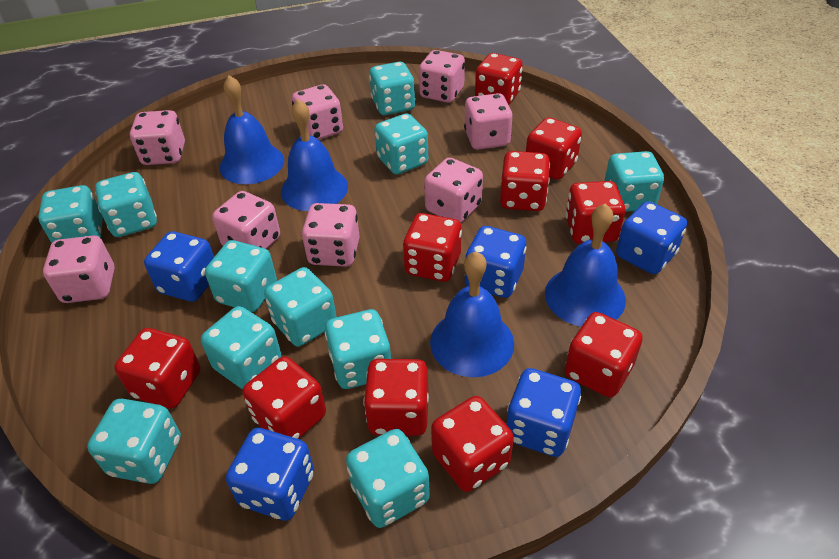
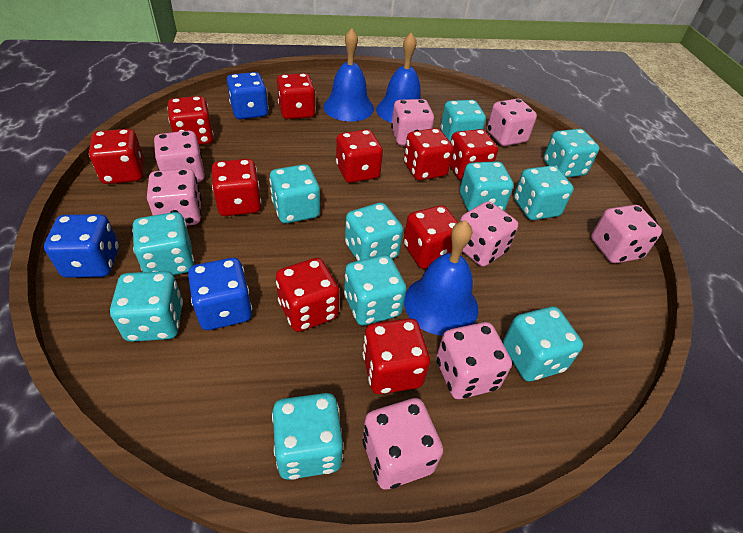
blue bell: [219,75,284,184] [281,99,348,211] [430,251,514,377] [545,203,626,327] = 4 -> [323,28,374,122] [376,32,421,123] [404,220,478,336] = 3
blue dice: [144,231,214,302] [226,428,314,521] [465,226,527,298] [506,368,581,457] [616,201,687,274] = 5 -> [44,214,119,278] [188,258,252,330] [227,72,268,120] = 3

